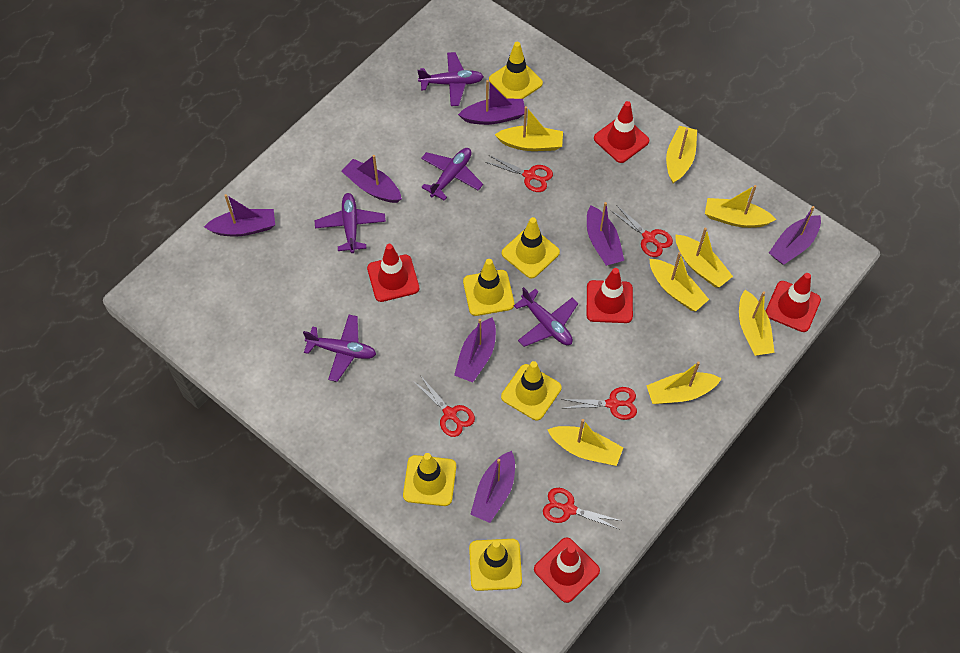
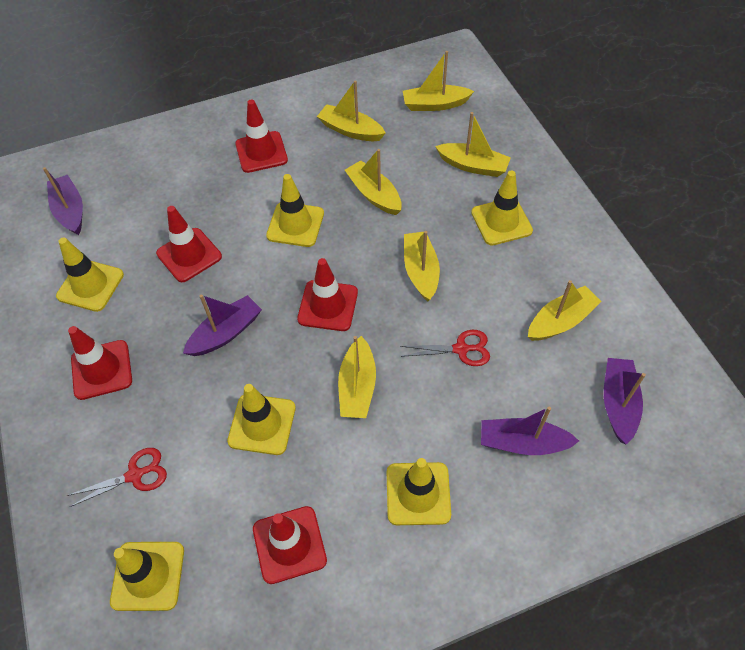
purple boat: [204,194,275,237] [341,155,402,203] [454,317,496,382] [458,80,525,125] [470,451,515,523] [587,202,624,266] [769,206,821,265] = 7 -> [43,167,83,235] [183,295,262,356] [481,406,579,455] [604,358,646,444] = 4
purple plane: [303,315,376,382] [315,193,386,253] [417,52,484,106] [421,148,483,201] [514,287,579,347] = 5 -> none = 0
red scissors: [413,375,475,437] [485,155,553,192] [543,488,622,529] [561,387,637,420] [610,206,673,257] = 5 -> [66,448,167,507] [400,330,490,366] = 2
yellow boat: [495,106,563,151] [547,419,623,466] [646,361,722,404] [650,252,709,311] [666,126,697,183] [675,228,733,288] [705,185,776,228] [739,290,775,356] = 8 -> [317,80,386,141] [338,336,376,418] [345,149,402,215] [403,51,474,111] [404,231,440,301] [435,112,511,177] [528,280,601,341] = 7

